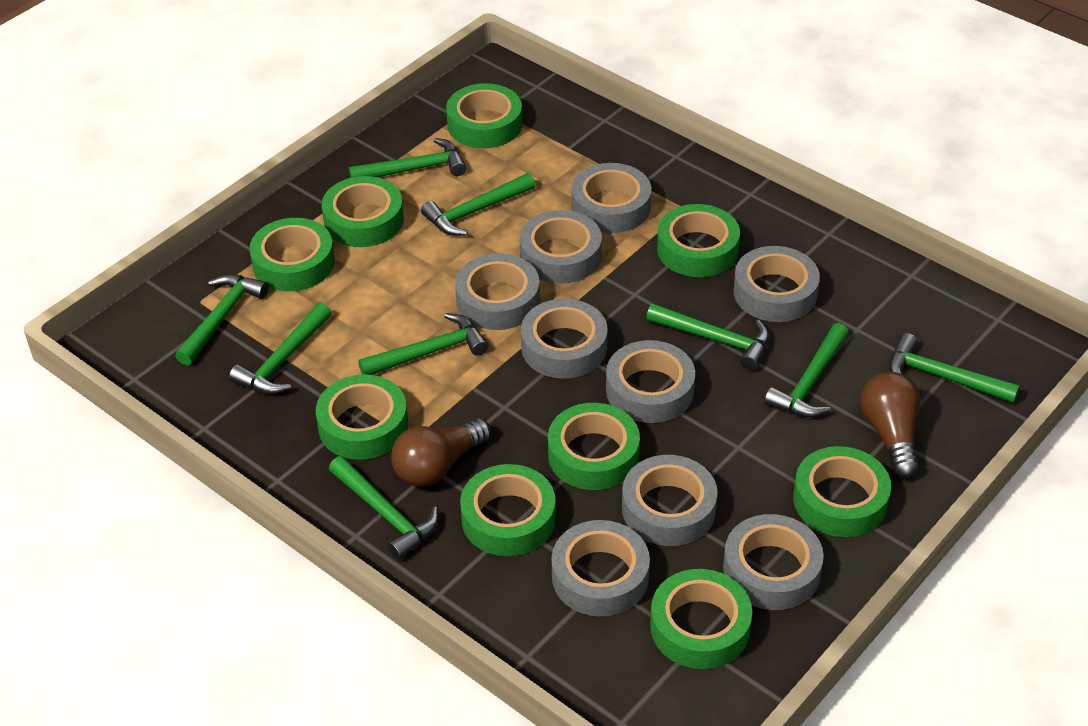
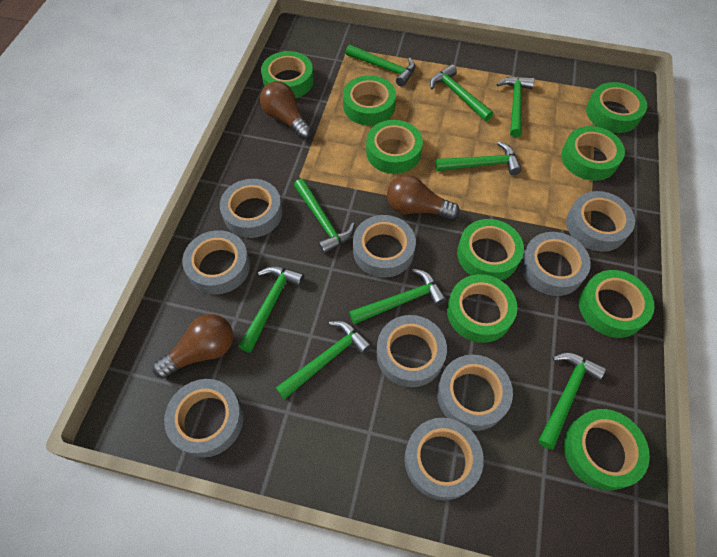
brown light bulb: [391,418,491,487] [860,372,921,478] = 2 -> [153,314,233,379] [260,81,312,139] [387,175,460,219] = 3

